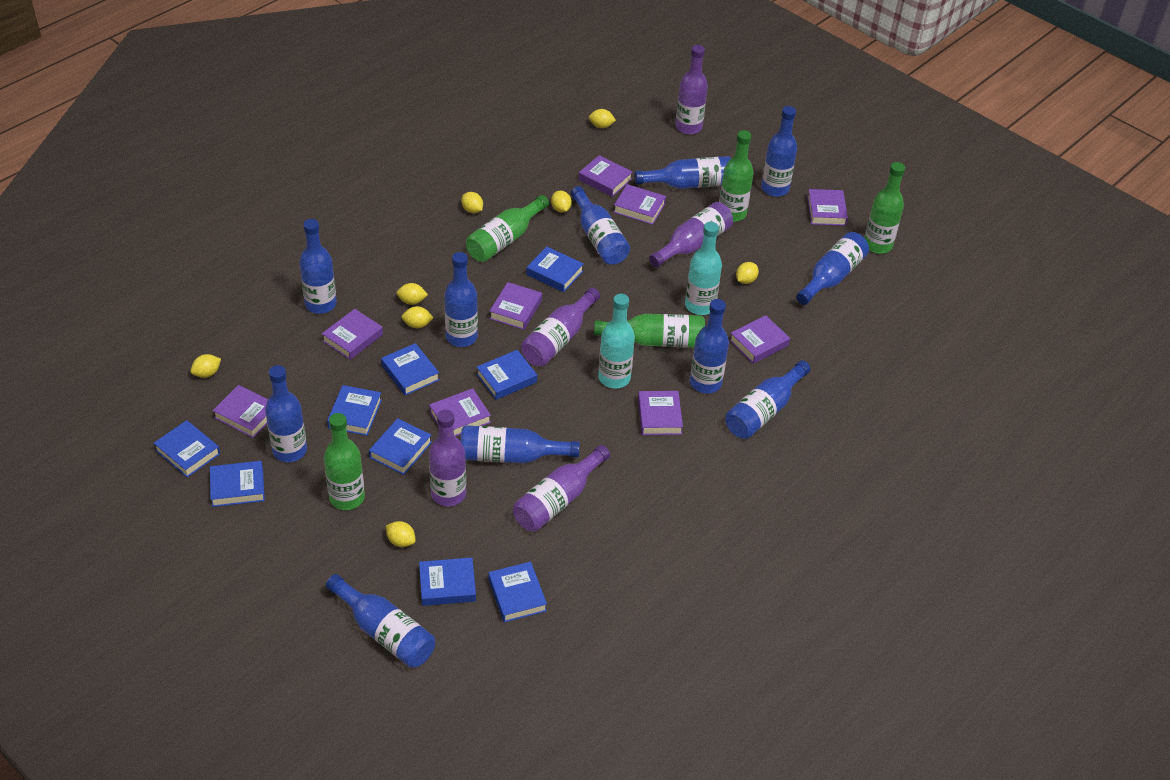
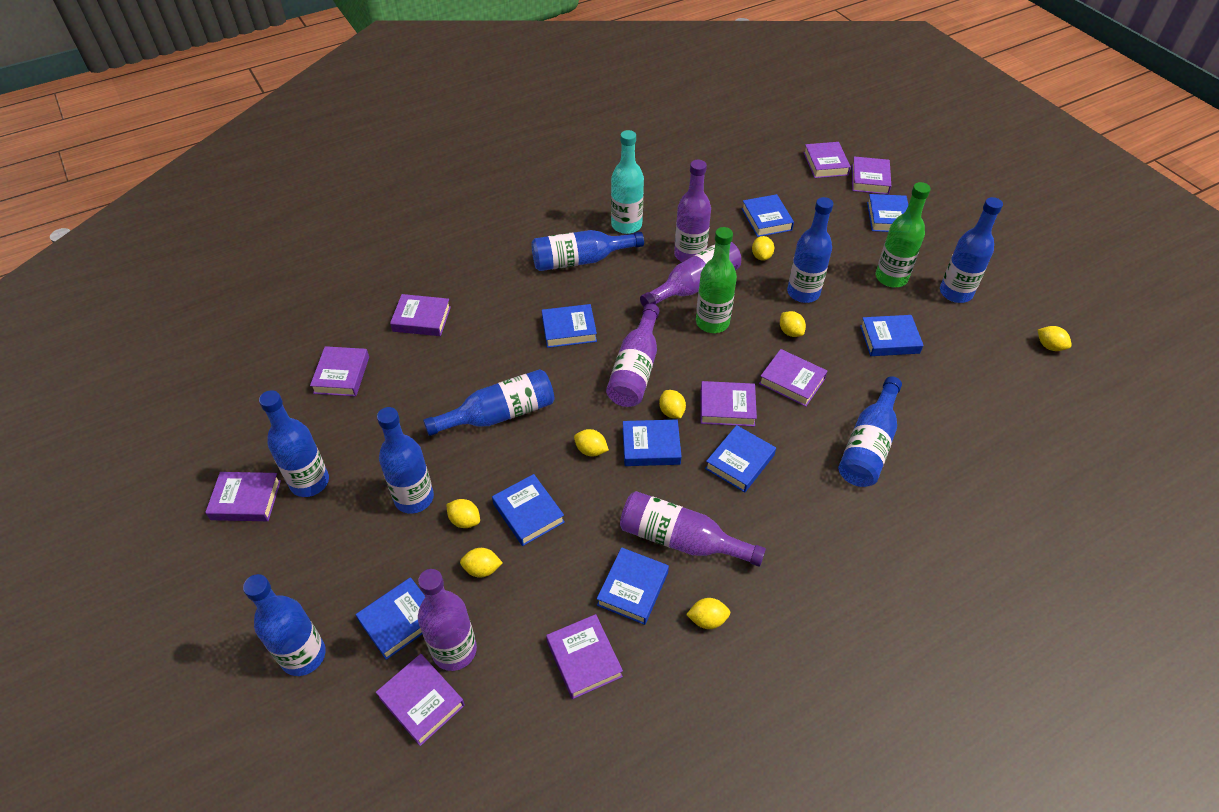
blue bottle: [265,365,307,462] [299,219,337,314] [326,574,435,668] [444,252,478,347] [460,425,580,463] [571,186,630,265] [634,156,731,189] [690,299,729,394] [725,360,811,439] [761,106,797,197] [796,232,869,305] = 11 -> [243,574,326,676] [259,390,329,497] [377,407,434,514] [423,369,554,436] [531,230,644,271] [787,197,833,303] [838,376,902,487] [940,197,1003,303] = 8
green bottle: [324,413,365,510] [466,195,549,262] [594,314,705,347] [719,130,754,222] [864,162,905,254] = 5 -> [696,227,737,333] [876,182,931,287] = 2
turquoise bottle: [598,294,635,389] [685,222,722,315] = 2 -> [611,130,644,234] = 1

